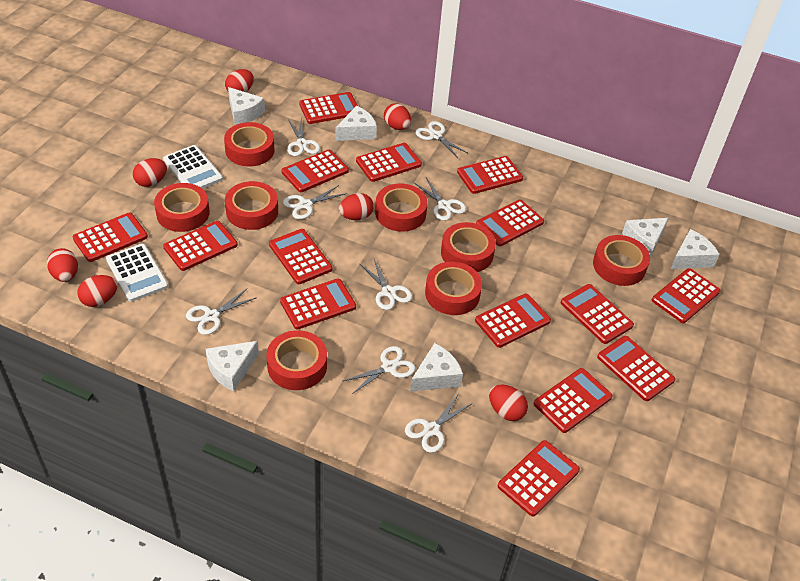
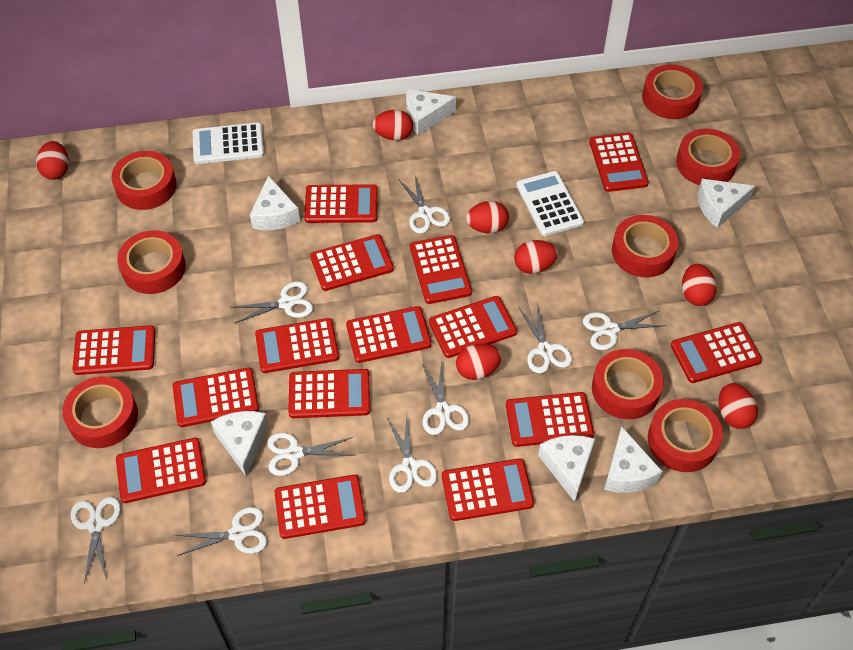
white scissors: [186,289,257,335] [283,185,347,219] [287,117,320,156] [343,346,415,395] [360,259,412,310] [405,395,473,453] [414,178,466,221] [415,121,467,158] = 8 -> [71,497,121,583] [174,507,267,556] [234,281,313,323] [267,433,355,476] [387,415,437,493] [398,176,450,234] [423,360,470,435] [519,304,572,374] [583,310,666,350] = 9

